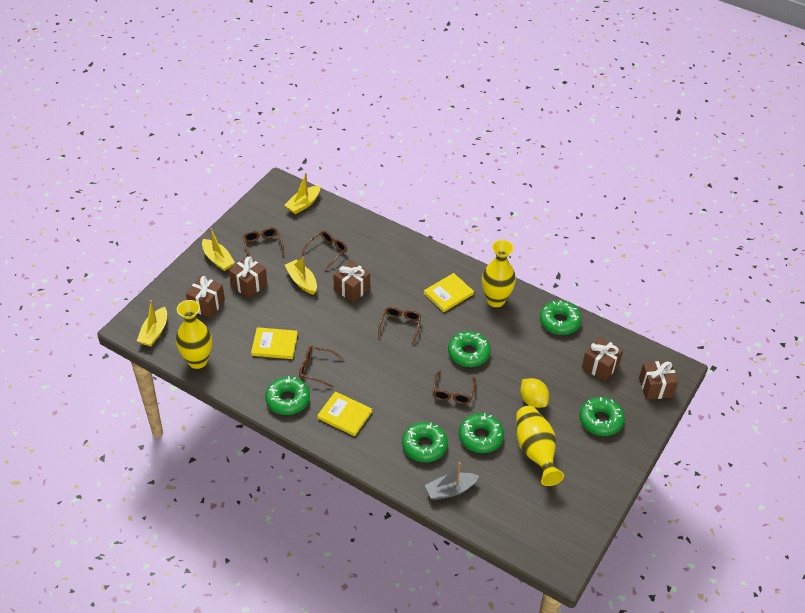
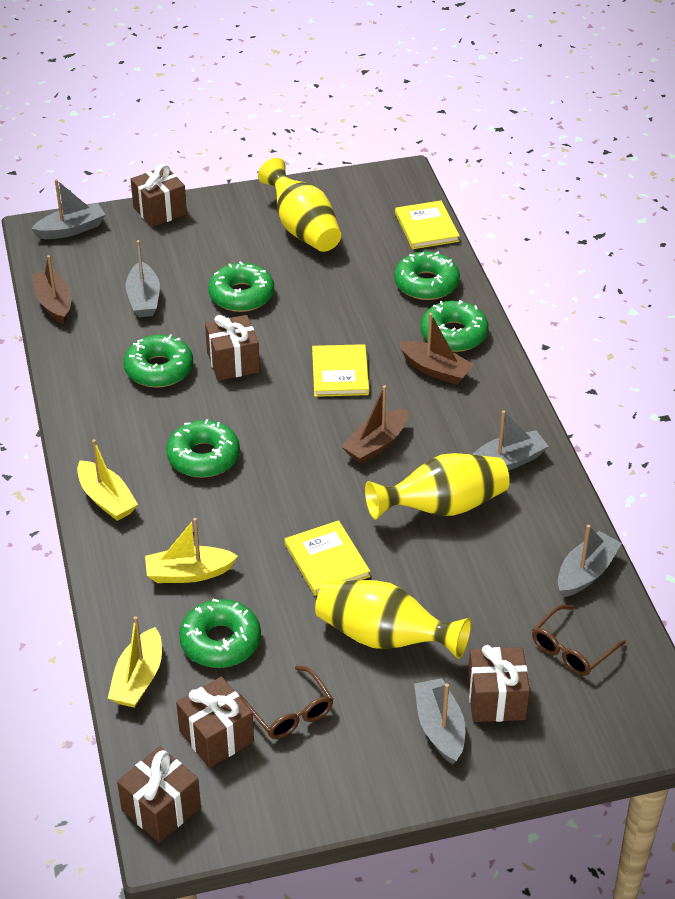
brown boat: none = 0 -> [32,255,72,324] [341,385,408,464] [399,313,474,385] = 3
brown glasses: [243,227,284,257] [299,346,343,388] [301,231,347,270] [378,307,421,345] [432,371,476,404] = 5 -> [239,666,333,739] [532,605,626,676] = 2
grey boat: [425,462,479,500] = 1 -> [31,179,105,239] [125,240,160,317] [414,678,465,764] [472,410,549,471] [558,525,622,597] = 5
yellow boat: [137,300,167,346] [202,228,235,271] [284,173,320,214] [285,256,317,295] = 4 -> [77,439,138,521] [108,616,162,708] [145,518,238,583] = 3
yellow lemon: [520,378,549,408] = 1 -> none = 0

